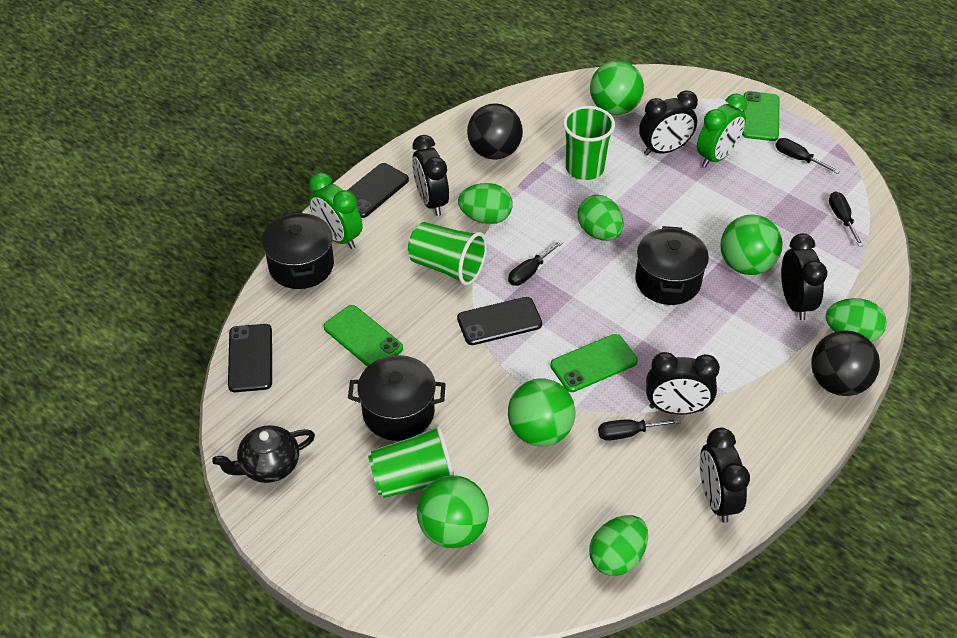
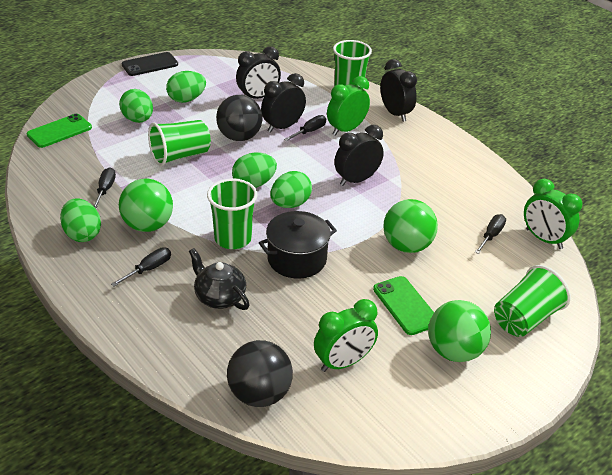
black clock: [412,135,449,216] [639,90,698,155] [646,352,720,414] [700,428,750,523] [781,233,827,320] = 5 -> [236,46,281,99] [261,73,306,133] [334,125,384,186] [380,59,417,122] = 4
black phone: [228,324,272,392] [348,163,409,218] [457,297,542,345] = 3 -> [122,52,178,76] = 1
black pot: [262,211,334,289] [348,355,446,441] [635,226,709,305] = 3 -> [259,211,337,279] = 1
green ball: [417,475,489,548] [508,379,575,447] [590,61,644,115] [721,214,782,275] = 4 -> [119,179,173,232] [383,199,438,253] [428,300,491,362] = 3
green clock: [309,173,362,249] [697,93,747,167] = 2 -> [314,299,378,372] [327,76,370,136] [524,179,583,249] = 3
green cup: [368,424,454,498] [408,222,487,285] [563,106,615,180] = 3 -> [148,120,211,166] [207,179,258,249] [333,40,372,89] [494,265,571,337] = 4
green egg: [458,183,512,224] [578,195,624,241] [589,515,648,576] [826,298,887,342] = 4 -> [60,198,101,242] [119,89,153,123] [166,71,206,103] [232,152,277,188] [270,171,312,208] = 5
green phone: [323,305,403,367] [550,334,638,392] [742,91,780,141] = 3 -> [27,114,92,148] [373,276,434,335] = 2

